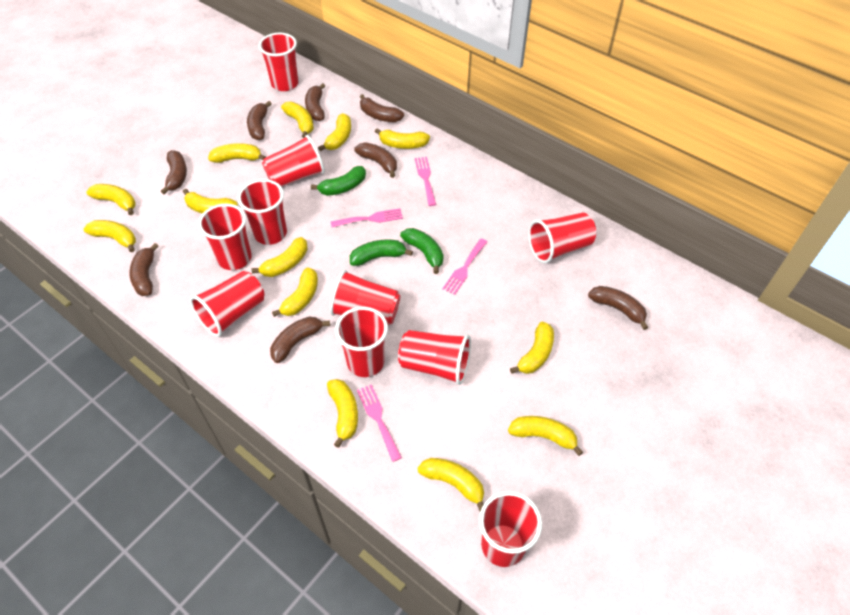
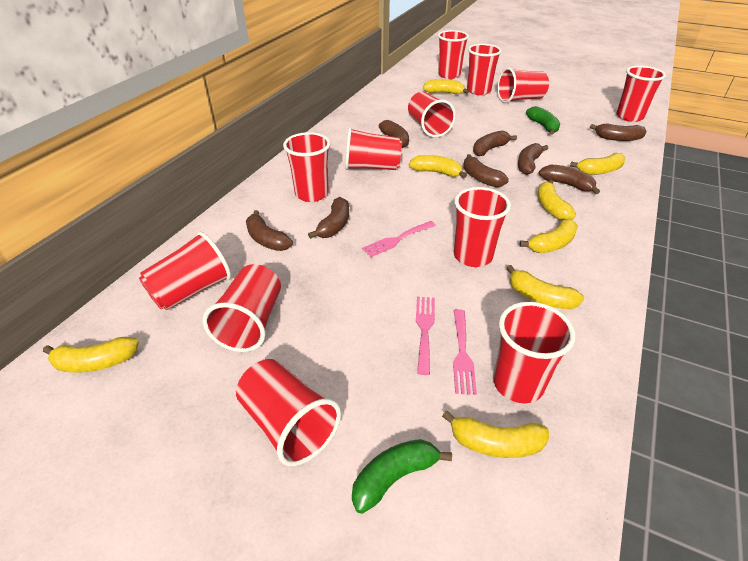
green banana: [311,166,366,196] [350,240,413,266] [400,228,443,274] = 3 -> [352,439,452,514] [526,106,560,135] = 2
pink fork: [331,208,403,227] [357,384,402,462] [415,157,436,206] [442,239,487,295] = 4 -> [362,221,436,257] [416,297,435,375] [453,309,477,395] = 3
red cup: [190,271,264,337] [198,204,252,270] [238,179,287,245] [259,33,299,91] [262,135,325,187] [330,270,400,326] [335,307,388,377] [398,330,471,385] [479,491,542,567] [528,213,596,263] = 10 -> [139,232,231,310] [202,264,281,352] [236,359,341,466] [283,132,331,202] [345,127,402,170] [408,92,456,137] [438,30,469,79] [454,187,511,267] [467,44,502,95] [493,302,575,403] [497,67,549,103] [617,66,666,122] = 12
yellow banana: [84,220,136,252] [86,184,136,215] [183,189,238,213] [208,143,266,163] [252,237,308,277] [272,267,318,317] [281,102,314,138] [318,113,351,151] [327,379,358,448] [375,128,430,149] [418,458,484,512] [508,416,583,456] [510,321,554,374] = 13 -> [43,337,139,373] [409,155,467,178] [423,79,469,94] [442,411,549,458] [507,265,584,309] [519,219,578,253] [537,180,576,221] [570,153,625,175] = 8

